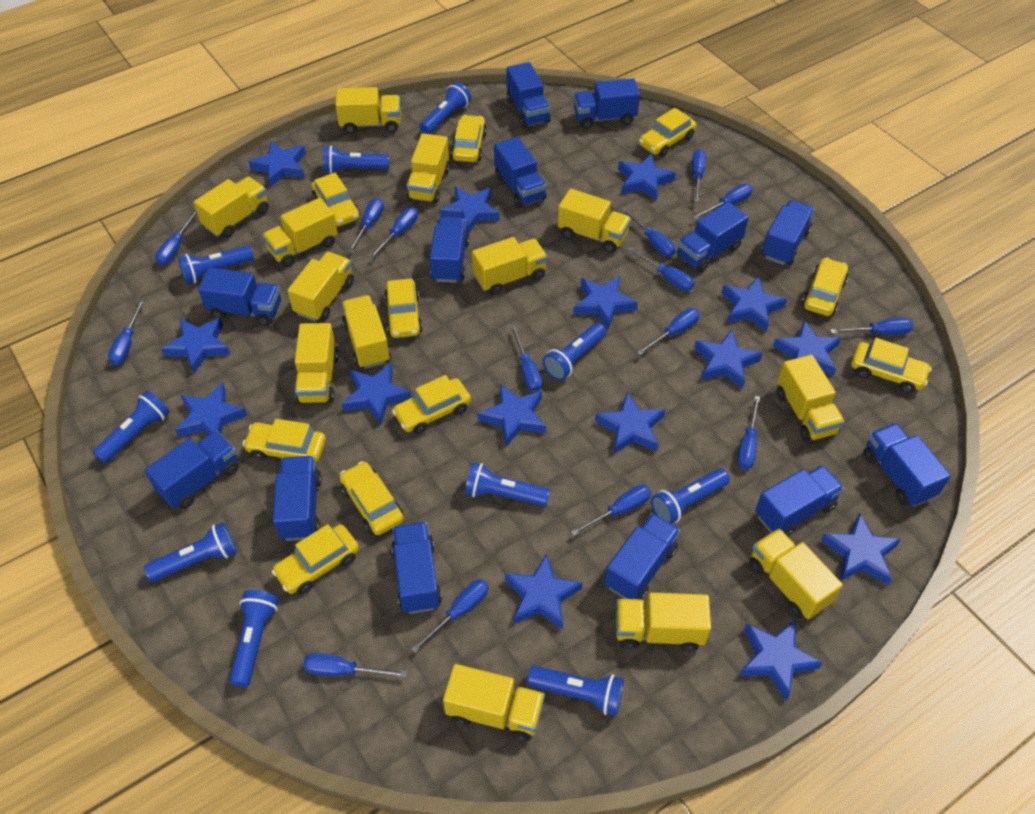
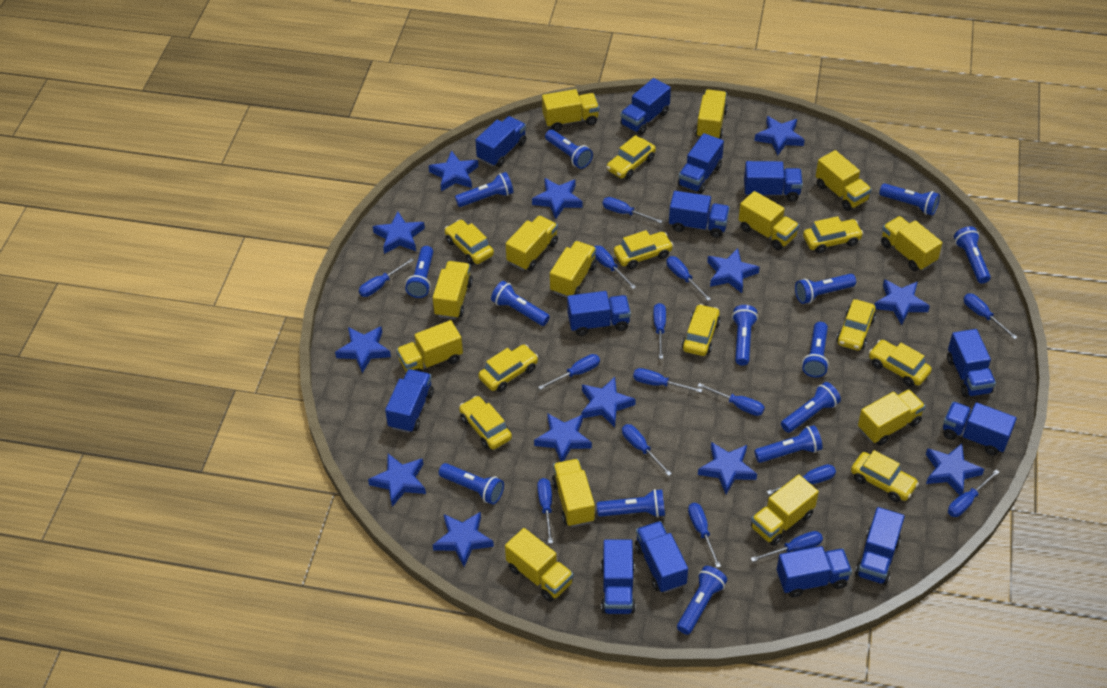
blue flashlight: [93,391,170,463] [144,522,237,582] [178,246,254,284] [229,590,278,687] [323,146,389,174] [420,82,471,134] [465,463,550,506] [527,666,624,716] [542,323,606,380] [651,468,730,524] = 10 -> [405,246,433,298] [439,463,504,504] [455,172,514,207] [491,281,550,326] [545,129,593,169] [597,489,665,517] [677,566,727,635] [732,305,758,366] [754,425,823,463] [781,382,841,433] [795,274,856,304] [802,322,829,377] [879,183,940,216] [954,226,991,284] = 14
blue star: [161,317,231,374] [175,382,247,437] [248,141,306,187] [342,363,411,425] [439,186,500,233] [478,384,546,447] [505,553,582,630] [573,276,638,329] [595,392,665,454] [618,154,676,201] [694,330,762,388] [721,276,787,332] [739,620,822,701] [773,321,841,376] [821,513,901,585] = 15 -> [335,326,391,373] [368,454,426,507] [373,211,425,254] [429,150,478,191] [433,512,494,567] [532,178,583,219] [534,413,592,462] [581,377,636,427] [698,442,757,494] [707,248,760,293] [755,116,805,155] [875,279,930,325] [926,443,984,495] = 13

